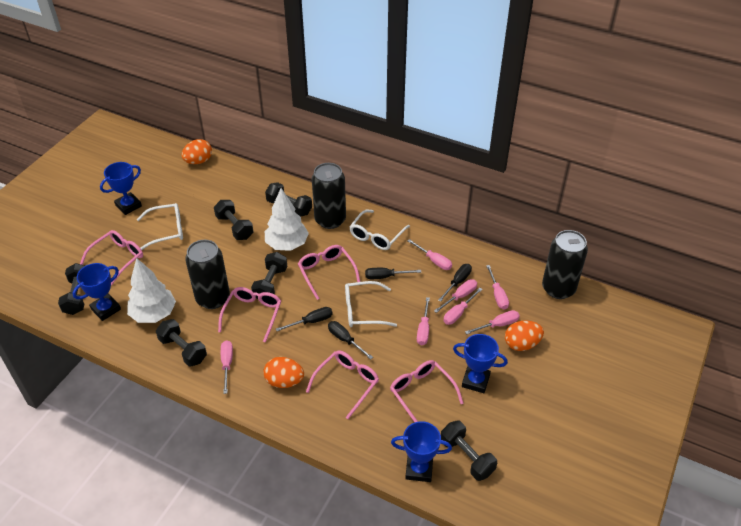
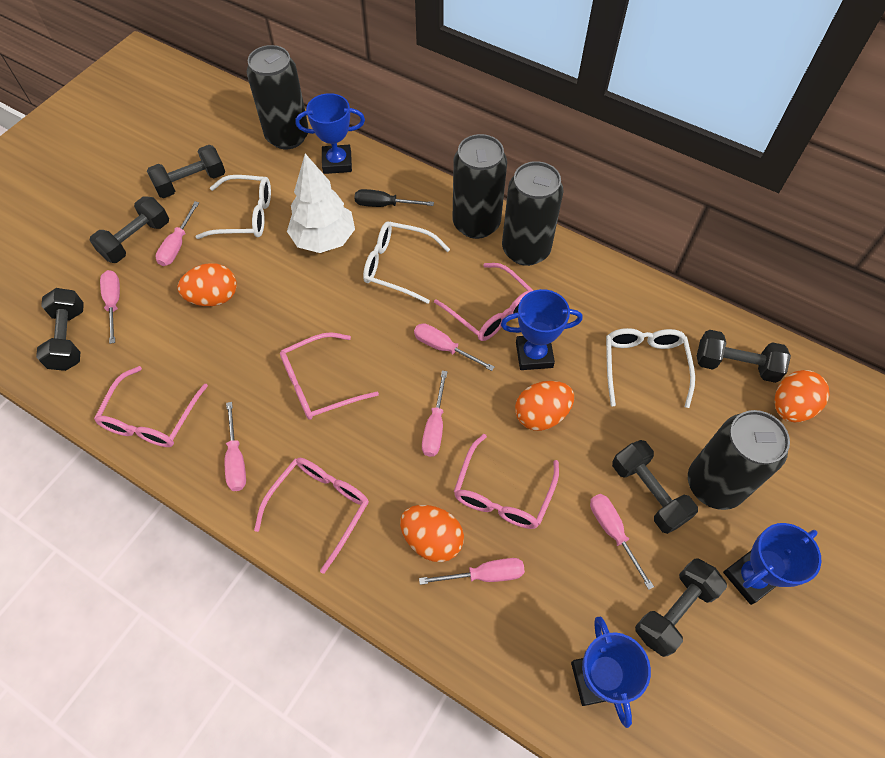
black can: [185,240,230,309] [312,163,346,229] [542,230,588,299] = 3 -> [247,45,309,149] [452,134,507,239] [502,161,564,266] [688,410,790,510] = 4
black screwdriver: [276,307,333,331] [328,321,373,360] [365,268,421,279] [438,264,472,302] = 4 -> [355,189,434,207] = 1
orange egg: [182,139,212,164] [263,357,304,388] [505,320,544,351] = 3 -> [177,263,237,306] [400,505,464,562] [515,381,574,431] [775,370,829,422] = 4
white tree: [127,258,176,323] [265,188,309,251] = 2 -> [287,154,355,253] = 1

